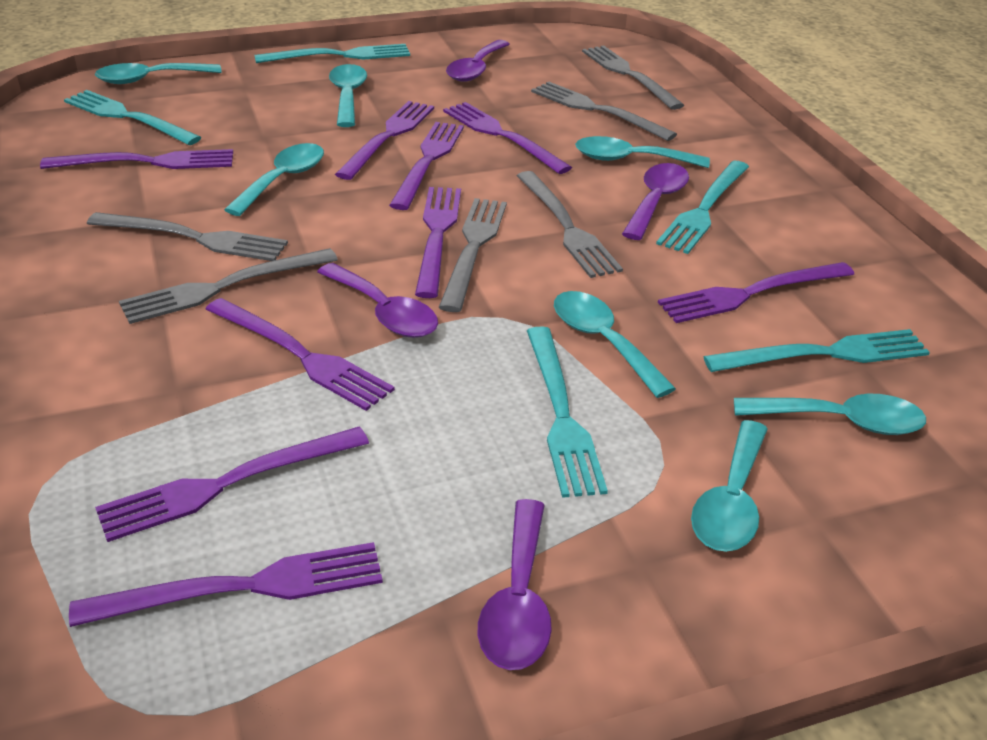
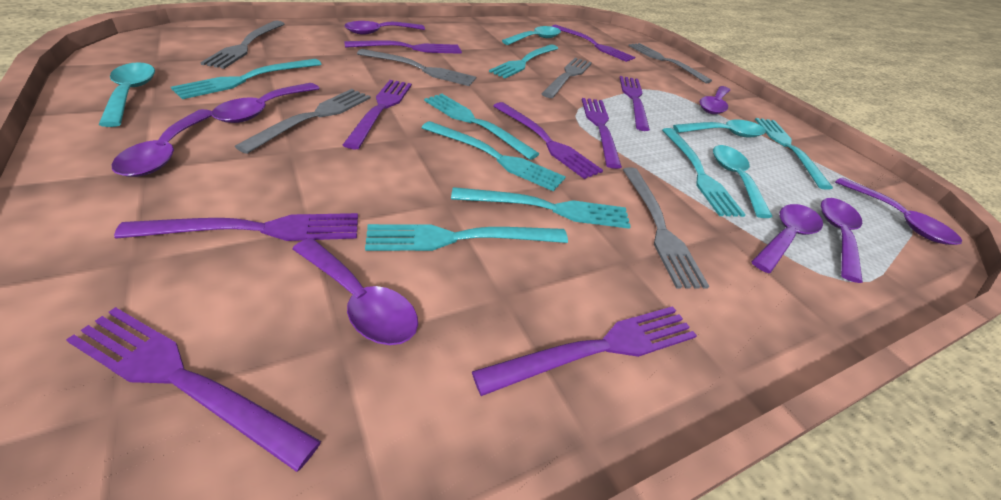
purple spoon: [317,263,438,338] [446,40,510,82] [478,499,552,670] [622,163,689,240] = 4 -> [111,109,212,177] [212,83,320,123] [292,238,418,345] [344,21,425,35] [699,86,730,114] [751,204,823,273] [821,198,863,283] [835,178,962,245] = 8
turquoise fork: [64,90,201,145] [254,44,410,63] [527,326,608,498] [656,161,749,254] [703,329,930,372] = 5 -> [171,59,322,99] [365,224,568,251] [422,121,566,192] [424,94,539,160] [451,187,631,229] [489,44,558,78] [662,128,746,217] [755,118,833,190] = 8
turquoise spoon: [95,63,222,84] [224,143,324,216] [329,64,367,127] [554,291,676,398] [575,136,710,168] [691,420,768,552] [734,394,926,435] = 7 -> [98,62,155,127] [502,26,561,45] [673,120,766,138] [713,145,772,218] = 4

